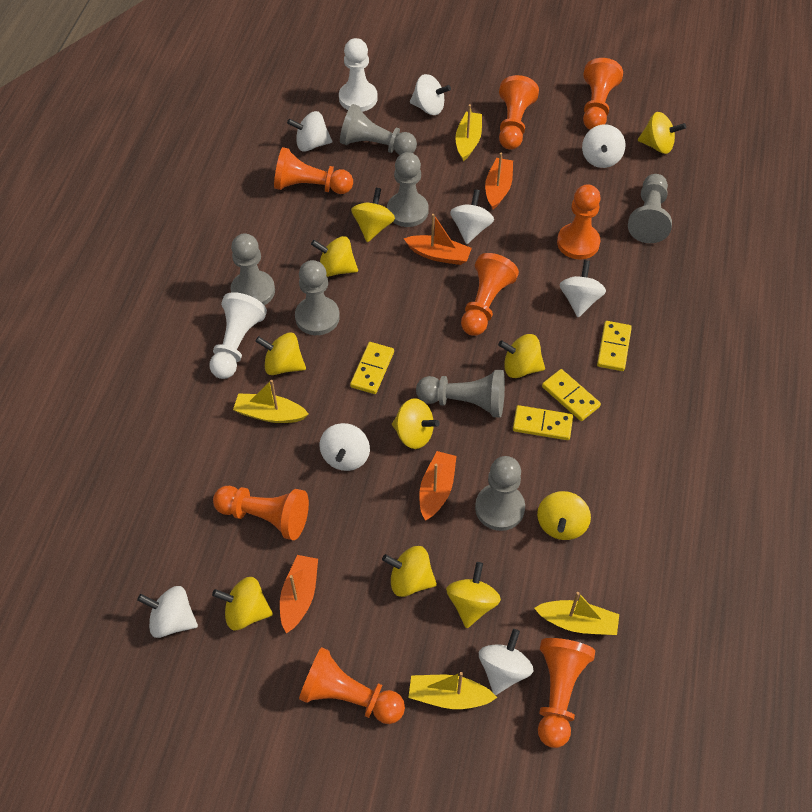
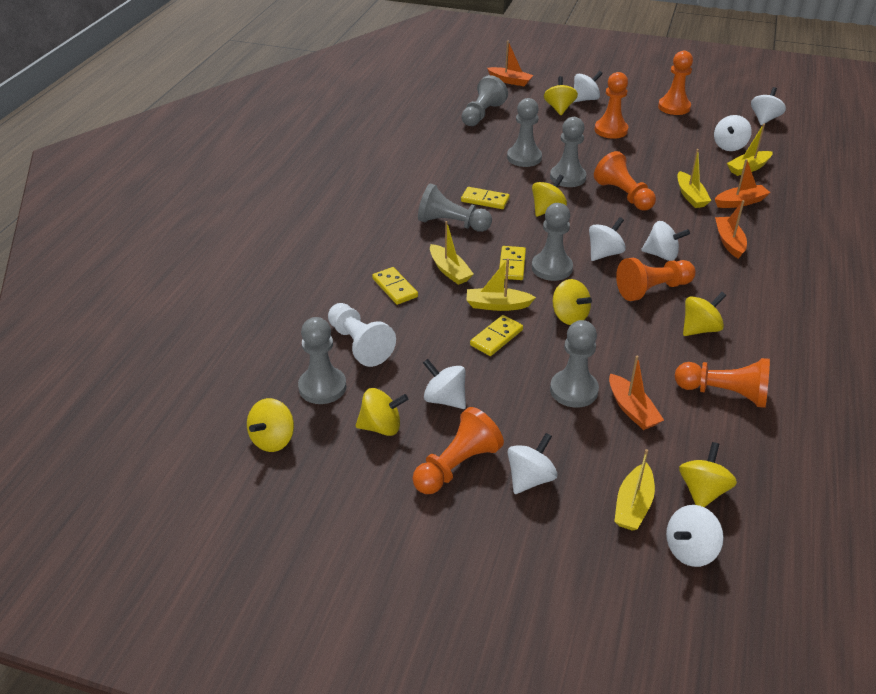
orange pawn: [213,486,309,540] [274,147,353,194] [299,647,405,724] [461,253,519,336] [499,75,539,150] [538,638,595,748] [557,184,601,259] [583,58,623,130] = 8 -> [413,407,504,494] [594,151,656,210] [595,72,628,139] [616,258,696,301] [658,51,693,115] [675,358,770,408] = 6
white pawn: [209,292,267,379] [339,38,377,112] = 2 -> [328,303,396,367] = 1
yellow boat: [233,380,309,423] [408,672,497,709] [455,104,482,161] [534,592,619,635] = 4 -> [430,221,474,285] [466,258,536,311] [614,449,655,531] [678,149,711,208] [727,124,773,176] = 5
yellow spinning top: [212,577,273,630] [255,332,306,375] [311,236,358,277] [351,188,395,242] [382,546,437,597] [392,398,440,449] [446,562,501,628] [498,334,545,378] [537,491,591,540] [638,112,686,154] = 10 -> [247,398,294,452] [356,388,408,436] [532,174,567,217] [544,76,578,115] [553,279,592,325] [679,442,737,507] [683,292,726,336] = 7

